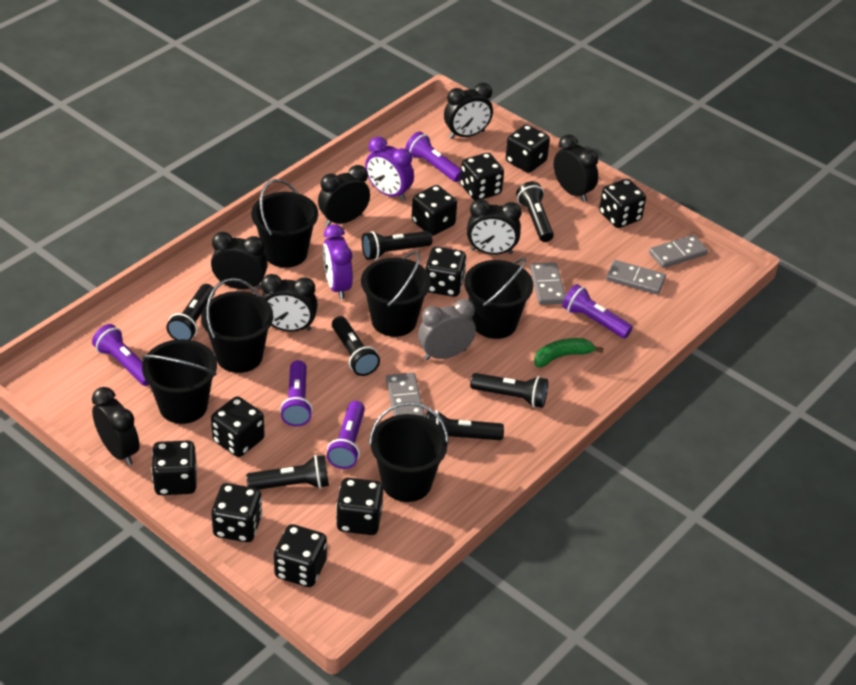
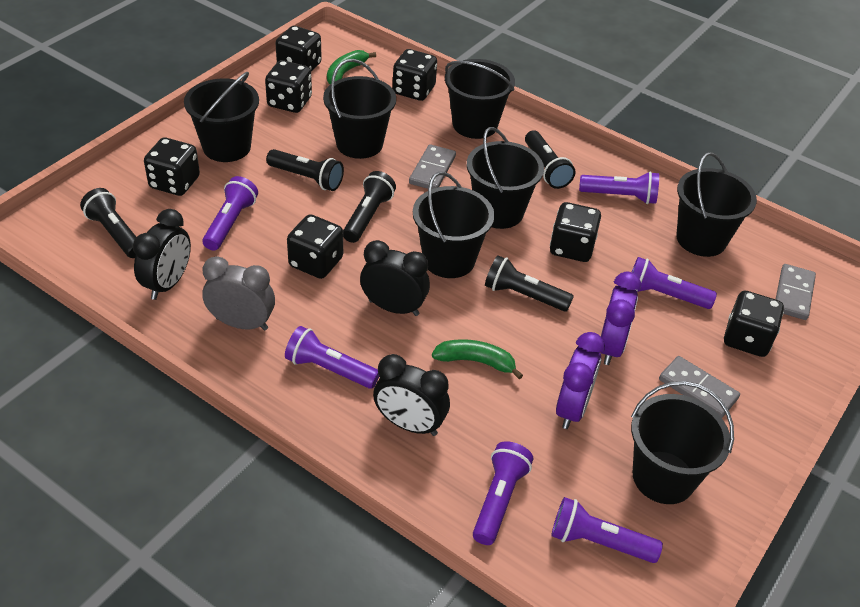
black bucket: [141,339,217,424] [201,278,273,373] [251,179,318,268] [361,251,431,337] [369,402,449,502] [464,257,534,339] = 6 -> [184,72,259,162] [323,59,396,159] [413,172,494,278] [445,59,515,139] [467,127,544,229] [631,381,734,504] [676,152,757,257] = 7
black clock: [92,387,140,465] [211,232,268,290] [261,274,318,331] [318,165,370,226] [444,83,493,139] [467,199,522,255] [554,134,598,202] = 7 -> [133,209,191,300] [360,240,430,316] [373,354,450,436] = 3
black dice: [151,440,197,495] [211,396,265,457] [211,483,262,542] [274,524,327,587] [336,478,383,535] [411,185,457,236] [425,247,467,297] [460,153,504,201] [506,124,550,173] [599,179,646,228] = 10 -> [144,138,200,196] [265,60,312,113] [276,26,322,71] [287,214,343,279] [393,49,437,101] [550,202,601,262] [724,290,784,357] = 7
black flashlight: [166,284,215,340] [246,455,329,490] [332,316,380,376] [362,231,432,260] [426,410,504,440] [470,373,548,408] [516,181,554,242] = 7 -> [80,188,136,258] [266,149,344,191] [343,171,396,243] [485,255,574,312] [525,130,575,189] = 5
green banana: [534,338,604,367] = 1 -> [327,50,376,84] [432,339,523,379] = 2
grey domino: [386,373,425,417] [530,262,566,305] [606,260,666,295] [649,235,708,268] = 4 -> [409,144,456,189] [659,356,740,418] [776,264,816,320] = 3
purple flashlight: [92,324,149,386] [280,360,313,427] [327,401,365,469] [405,132,461,182] [562,284,633,338] = 5 -> [203,176,258,251] [285,326,379,389] [473,441,533,545] [551,497,663,563] [579,171,659,204] [632,257,717,309] = 6

